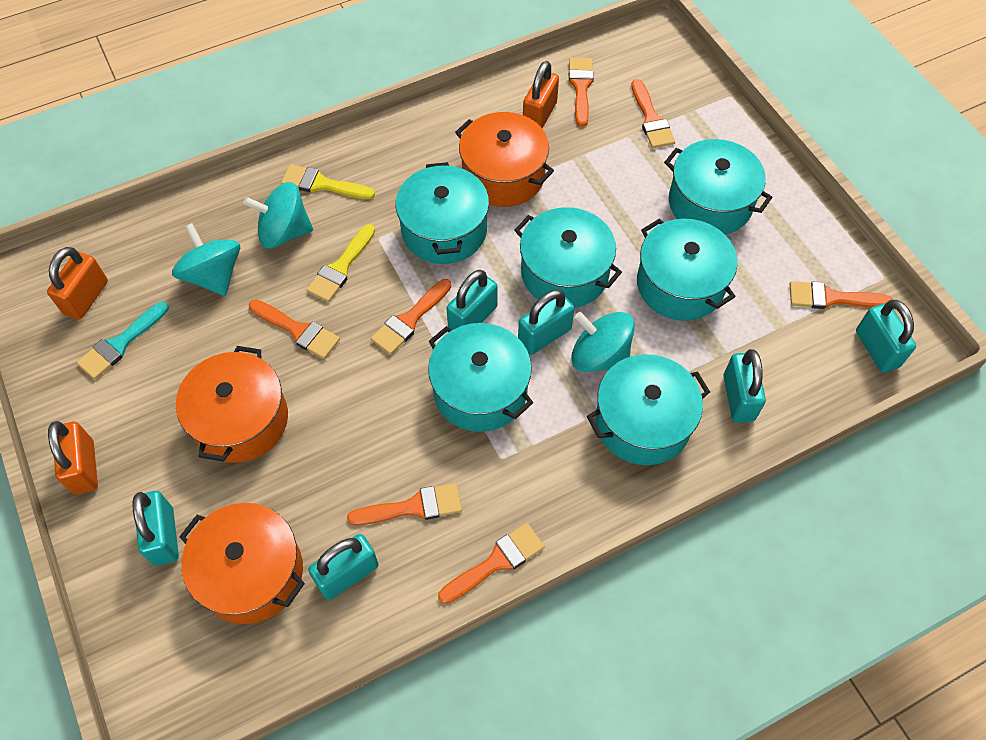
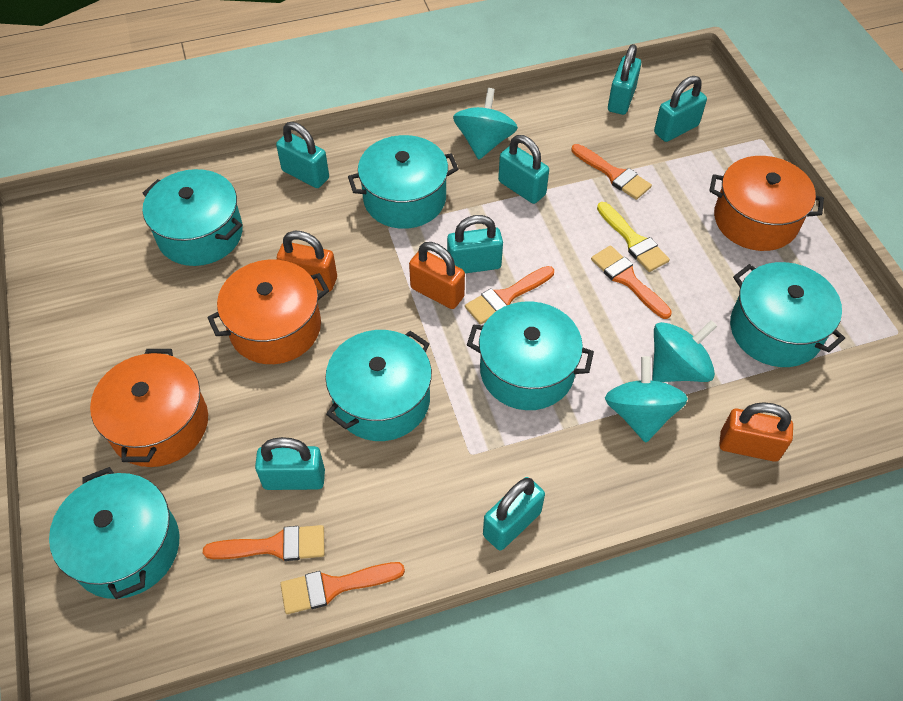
orange brush: [249,299,340,359] [347,483,462,525] [371,279,451,355] [438,523,544,604] [569,58,594,127] [631,79,675,148] [790,281,893,309] = 7 -> [203,525,325,561] [280,562,405,614] [465,266,554,325] [571,144,652,200] [591,245,672,319] = 5
turquoise brush: [76,302,169,379] = 1 -> none = 0
turquoise padlock: [133,491,179,566] [308,534,379,600] [446,270,498,330] [518,289,574,355] [723,349,766,423] [856,300,916,373] = 6 -> [255,437,325,490] [276,122,329,188] [447,215,503,274] [483,477,545,550] [498,135,549,204] [608,44,641,115] [654,76,707,142] = 7
yellow brush: [281,164,375,199] [306,224,375,302] = 2 -> [597,202,670,272] = 1

